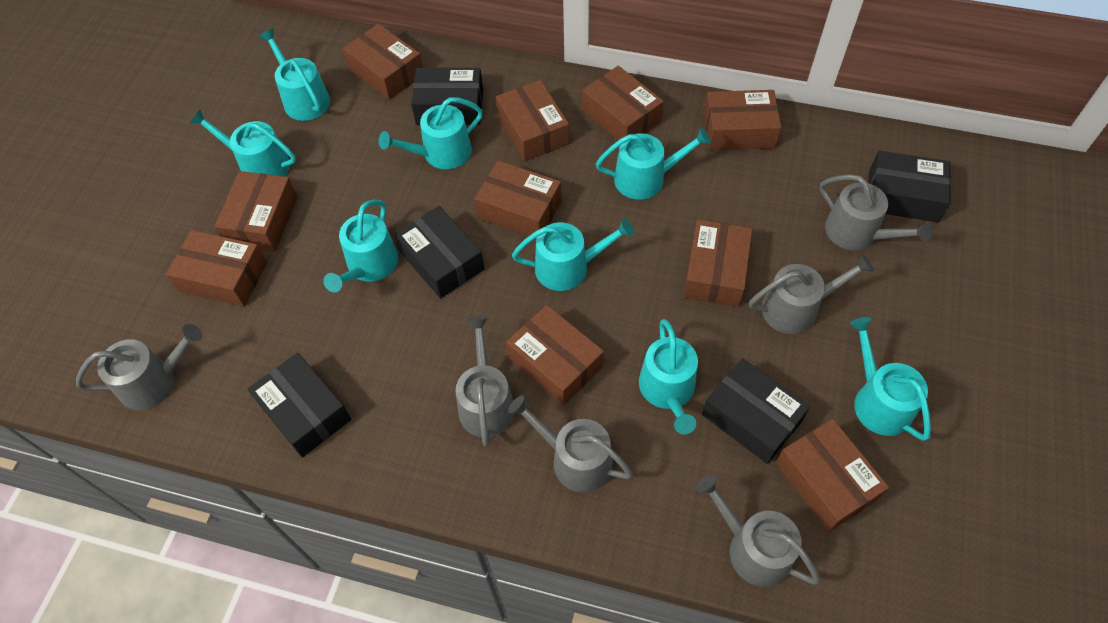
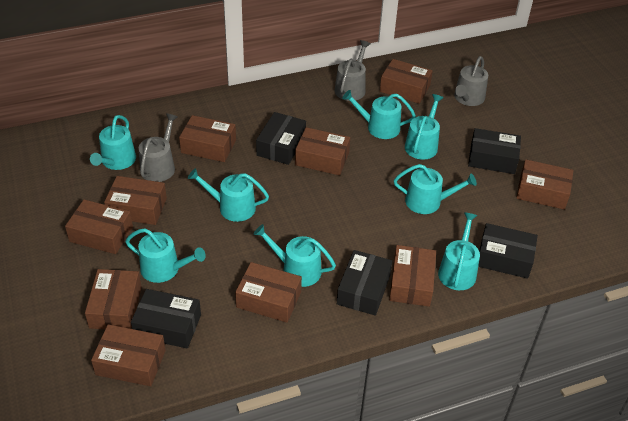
grey watering can: [76,324,202,410] [456,316,515,446] [508,395,633,493] [696,474,820,587] [749,254,874,334] [820,175,933,250] = 6 -> [139,113,178,182] [335,40,370,101] [454,56,488,106] = 3

